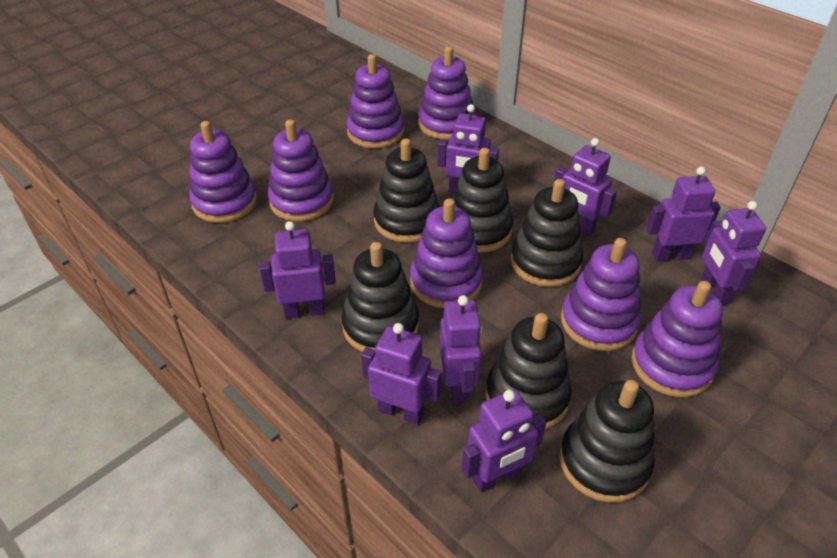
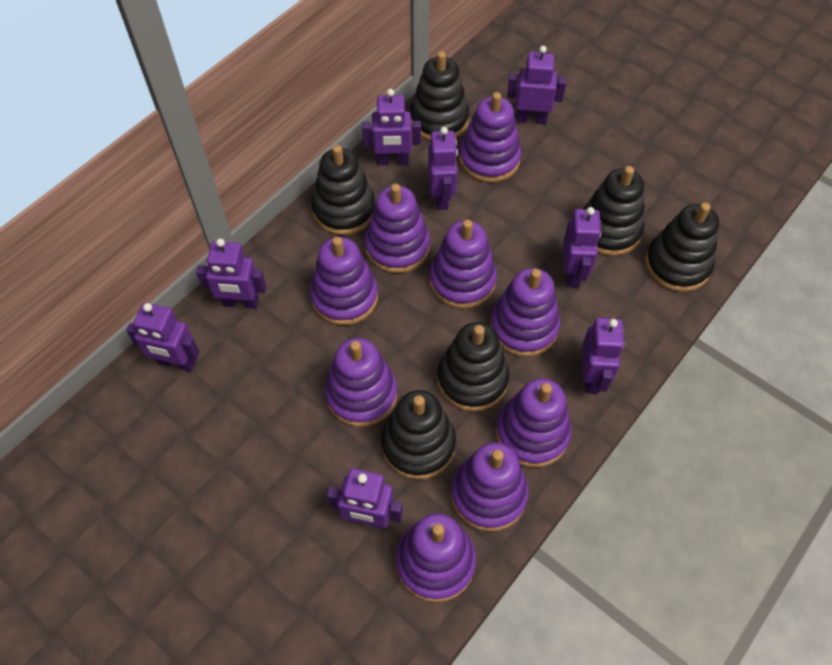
purple stacking toy: [189,121,257,223] [268,120,334,221] [346,54,404,149] [410,198,483,308] [418,46,475,140] [561,238,641,351] [632,281,723,397] = 7 -> [310,237,378,325] [325,338,397,427] [364,184,430,273] [396,513,476,603] [429,220,497,309] [451,442,529,532] [459,92,521,183] [490,268,560,357] [496,378,572,468] = 9

